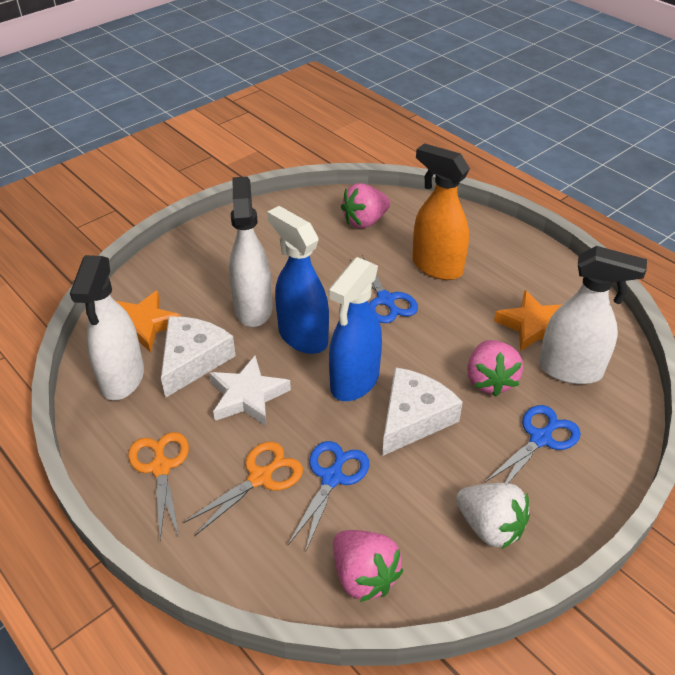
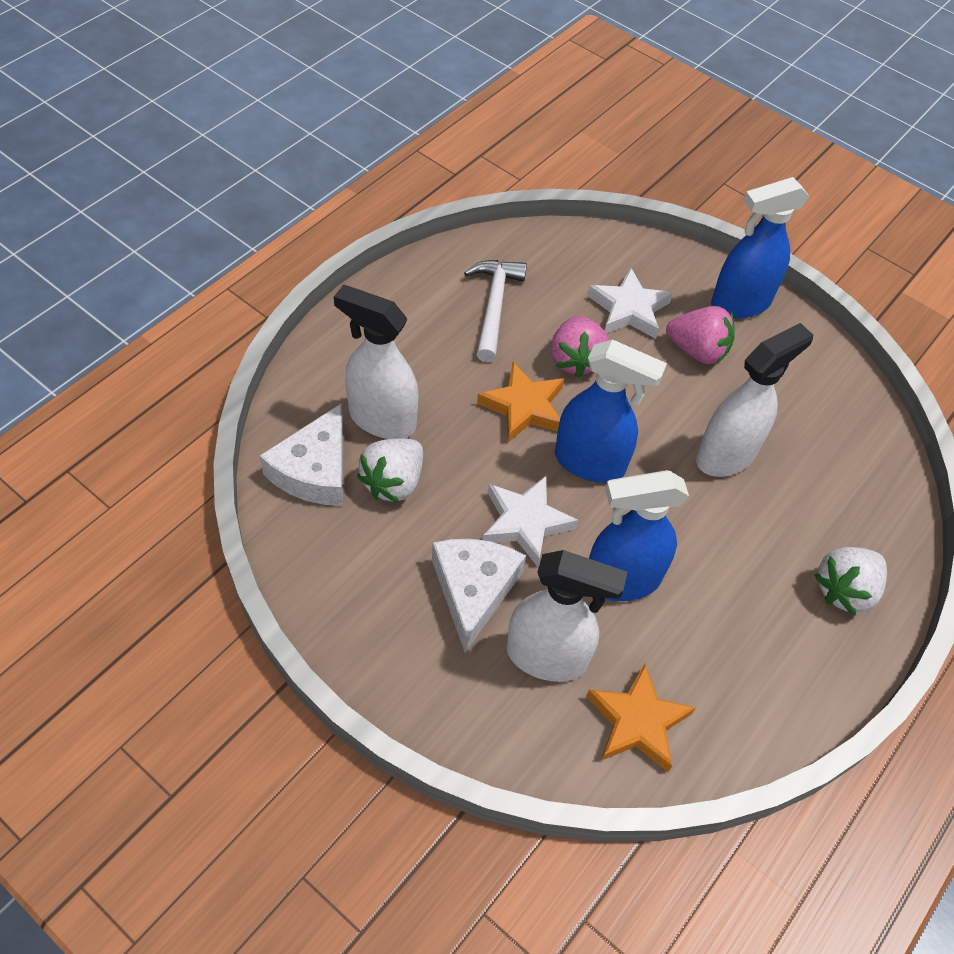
blue scissors: [288,441,369,553] [350,255,418,323] [484,405,581,483] = 3 -> none = 0
blue spray bottle: [267,206,329,354] [329,257,382,401] = 2 -> [555,339,667,483] [589,470,689,601] [711,177,810,319] = 3
orange scissors: [128,432,189,540] [183,442,303,536] = 2 -> none = 0
orange spray bottle: [412,143,470,280] = 1 -> none = 0
pink strawberry: [333,530,403,602] [341,183,390,228] [467,340,523,397] = 3 -> [551,316,609,378] [666,306,735,364] = 2
white hammer: none = 0 -> [464,260,527,362] = 1
white star: [209,356,291,426] = 1 -> [482,476,578,567] [588,268,673,339] = 2
white strawberry: [456,483,530,549] = 1 -> [357,438,423,503] [815,547,887,615] = 2

